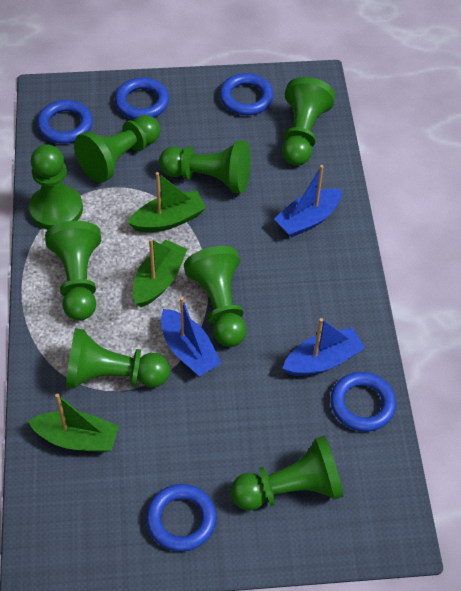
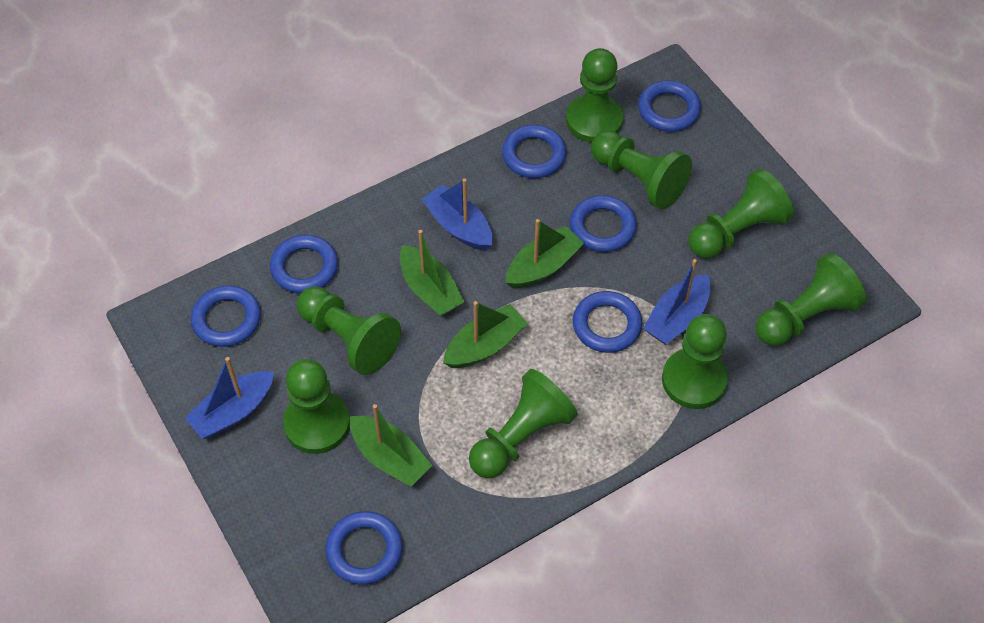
blue ring: [37,100,93,144] [115,77,169,119] [146,484,217,552] [220,73,274,115] [330,372,396,432] = 5 -> [191,285,261,347] [270,235,338,293] [325,511,403,585] [502,125,566,178] [570,195,637,252] [573,291,643,353] [638,80,701,132] = 7
green boat: [28,393,119,452] [128,172,206,232] [133,239,187,307] = 3 -> [350,404,433,487] [400,230,464,317] [443,301,528,368] [505,219,584,288] = 4

